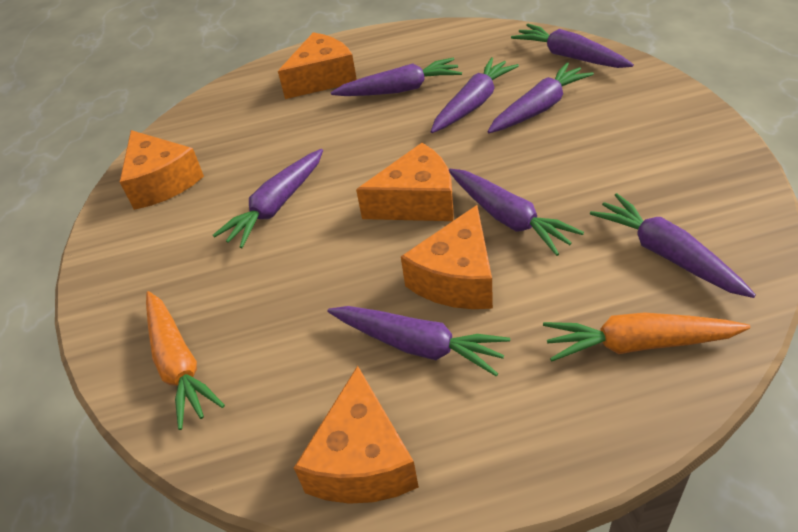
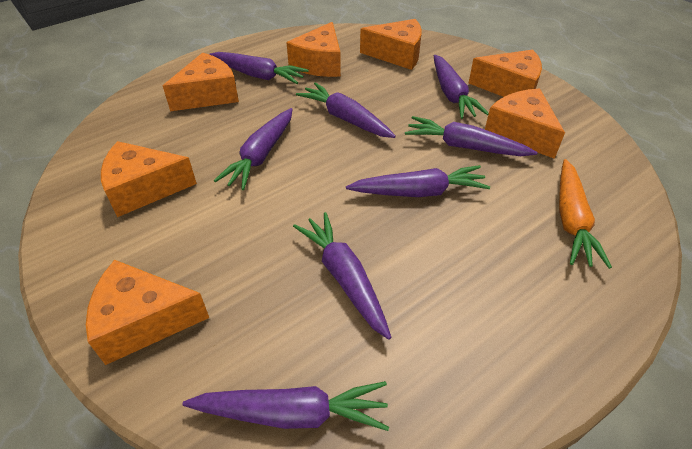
orange carrot: [146,291,225,430] [543,312,750,362] = 2 -> [559,159,612,269] = 1
orange cheese: [120,130,204,210] [278,32,357,99] [294,366,419,504] [356,143,453,221] [401,205,493,309] = 5 -> [86,260,209,365] [101,141,197,217] [163,52,239,111] [286,22,341,77] [360,19,422,70] [469,50,542,97] [485,88,565,159] = 7

